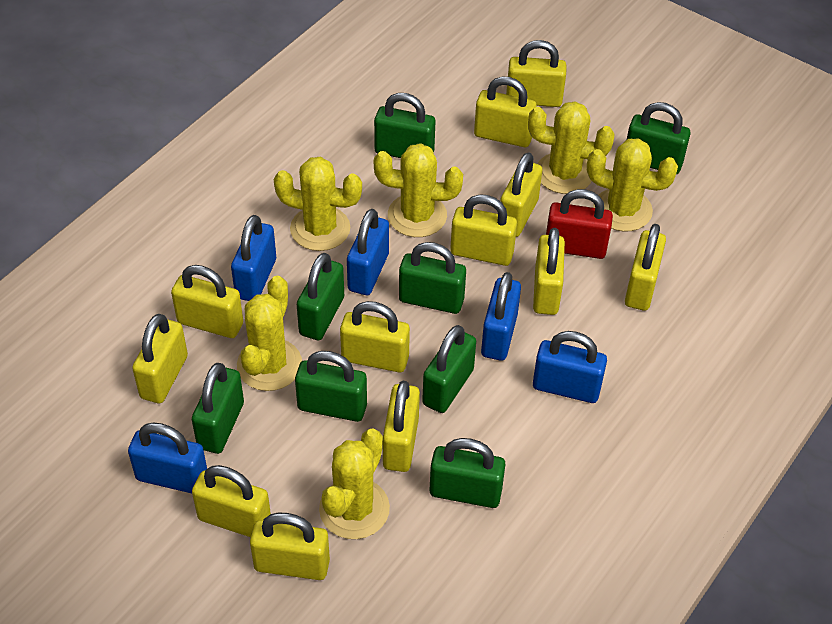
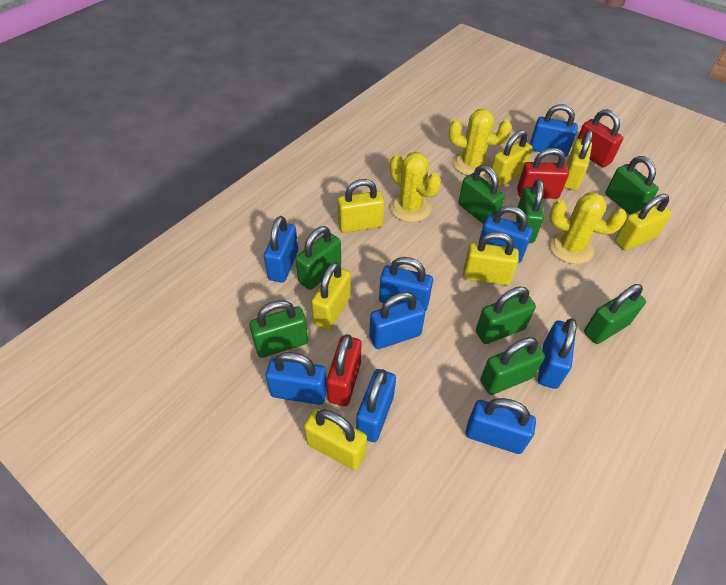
blue padlock: [128,422,207,493] [231,215,276,301] [347,209,389,295] [481,272,521,361] [533,331,607,403] = 5 -> [264,216,298,283] [266,352,327,405] [356,369,396,442] [369,292,425,349] [379,257,433,312] [466,398,536,454] [479,206,533,263] [530,104,578,157] [538,318,577,389] = 9
red padlock: [546,189,613,259] = 1 -> [327,334,361,406] [517,148,569,199] [577,109,623,167] = 3
yellow cactus: [237,276,302,391] [274,157,362,251] [319,429,390,539] [374,143,463,237] [528,101,615,194] [587,138,678,232] = 6 -> [390,152,441,222] [449,109,512,176] [549,192,627,264] = 3
yellow padlock: [132,314,188,403] [171,265,243,338] [192,465,271,537] [250,513,330,580] [340,301,410,372] [383,381,420,472] [450,195,517,266] [474,77,537,147] [500,152,542,237] [506,40,567,107] [533,228,565,315] [625,224,666,311] = 12 -> [304,409,367,470] [311,262,351,330] [338,179,385,233] [463,232,519,286] [489,130,533,187] [564,130,593,190] [614,194,672,251] = 7

